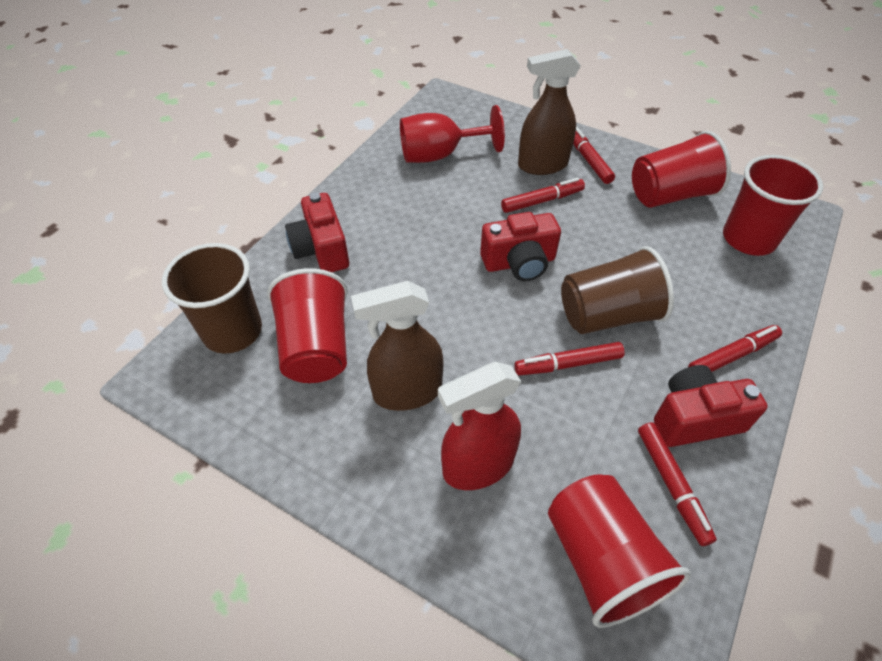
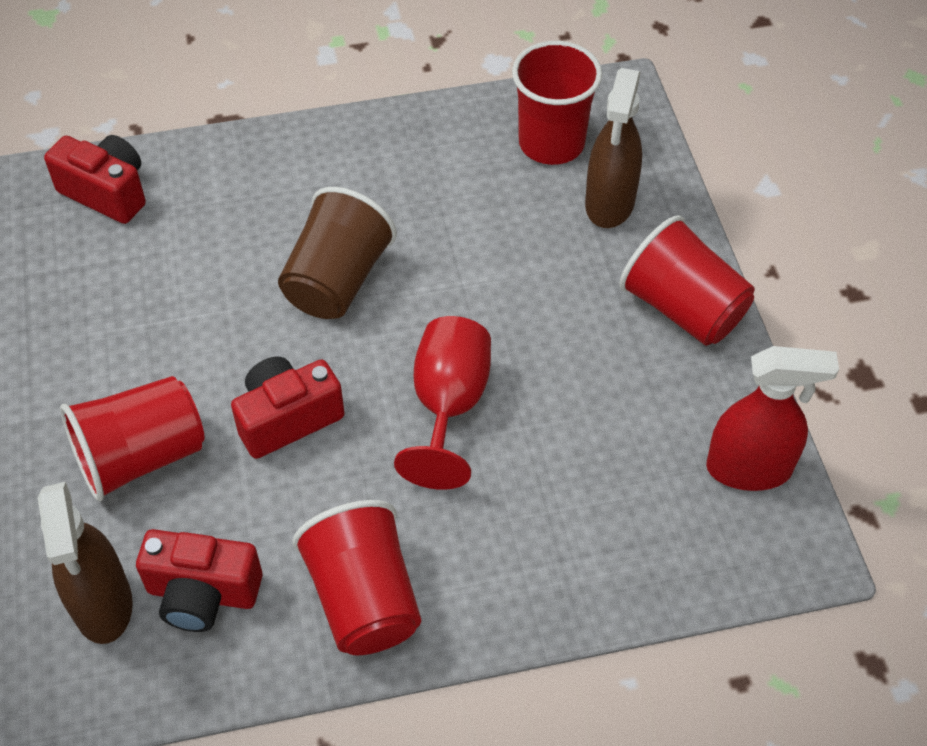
brown cup: [162,243,262,354] [561,246,674,334] = 2 -> [278,187,397,319] = 1
red marker: [501,178,585,213] [514,342,625,375] [573,126,615,184] [638,422,717,546] [688,325,782,372] = 5 -> none = 0

